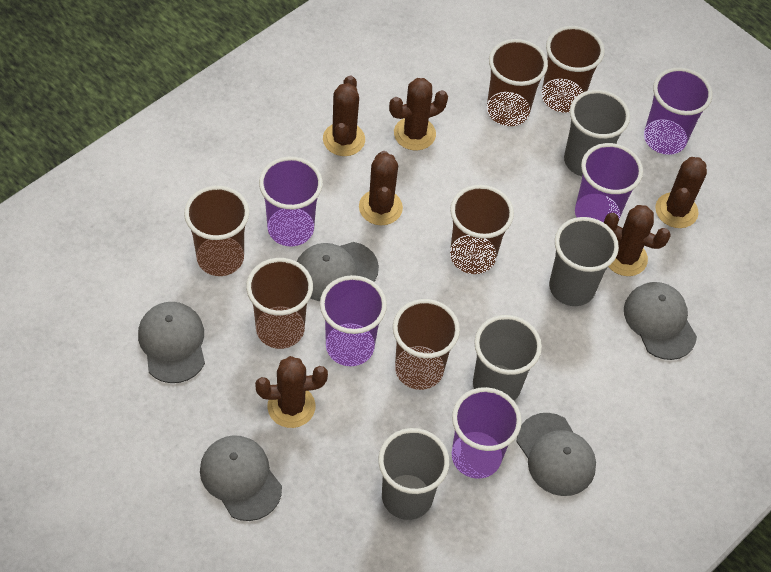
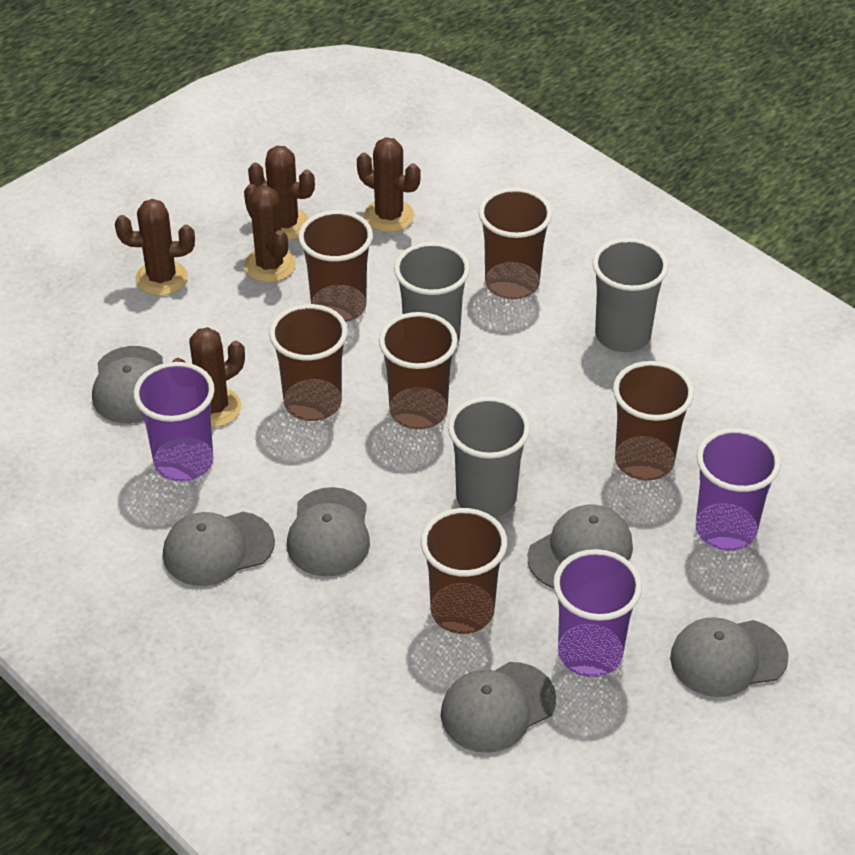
brown cactus: [255,356,328,428] [323,76,365,156] [359,151,403,225] [389,78,448,150] [604,205,671,276] [655,157,707,228] = 6 -> [115,199,195,296] [172,327,245,428] [244,184,296,282] [248,146,315,240] [357,137,421,232] = 5
grey cap: [138,302,205,383] [200,435,282,521] [297,242,379,301] [517,413,596,496] [624,282,697,360] = 5 -> [92,346,163,423] [163,512,275,586] [287,487,370,577] [441,662,556,753] [528,505,633,589] [670,617,789,697] = 6
grey cup: [378,428,449,520] [473,315,542,400] [549,217,619,306] [564,90,630,176] = 4 -> [394,242,470,344] [448,397,530,517] [592,238,668,352] = 3
purple cup: [259,157,323,246] [320,275,387,366] [452,387,522,479] [575,143,643,223] [644,68,712,155] = 5 -> [133,362,215,482] [553,549,642,677] [696,428,781,551] = 3

